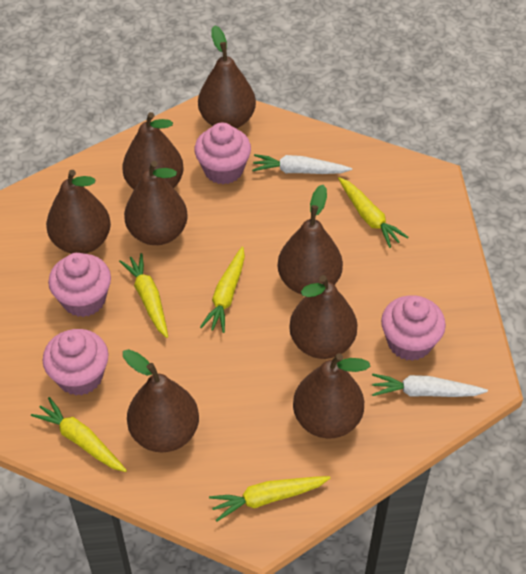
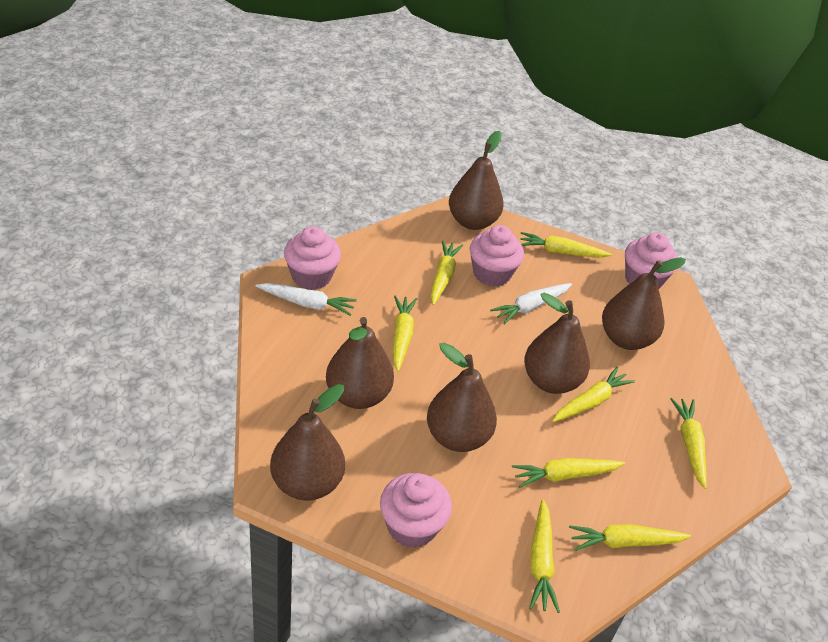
brown pear: [46,170,111,254] [122,112,184,190] [123,349,199,452] [124,161,188,245] [198,25,256,129] [278,185,343,294] [289,275,357,359] [293,353,371,438] = 8 -> [270,384,345,501] [326,317,394,409] [427,343,497,452] [449,131,504,230] [524,293,590,394] [602,257,686,350] = 6
yellow carrot: [31,397,127,472] [119,253,168,338] [200,246,245,333] [209,476,330,521] [338,177,409,248] = 5 -> [393,296,417,372] [430,240,463,305] [512,458,625,488] [520,232,612,258] [529,499,560,613] [552,367,635,422] [569,524,691,551] [670,398,707,489] = 8

